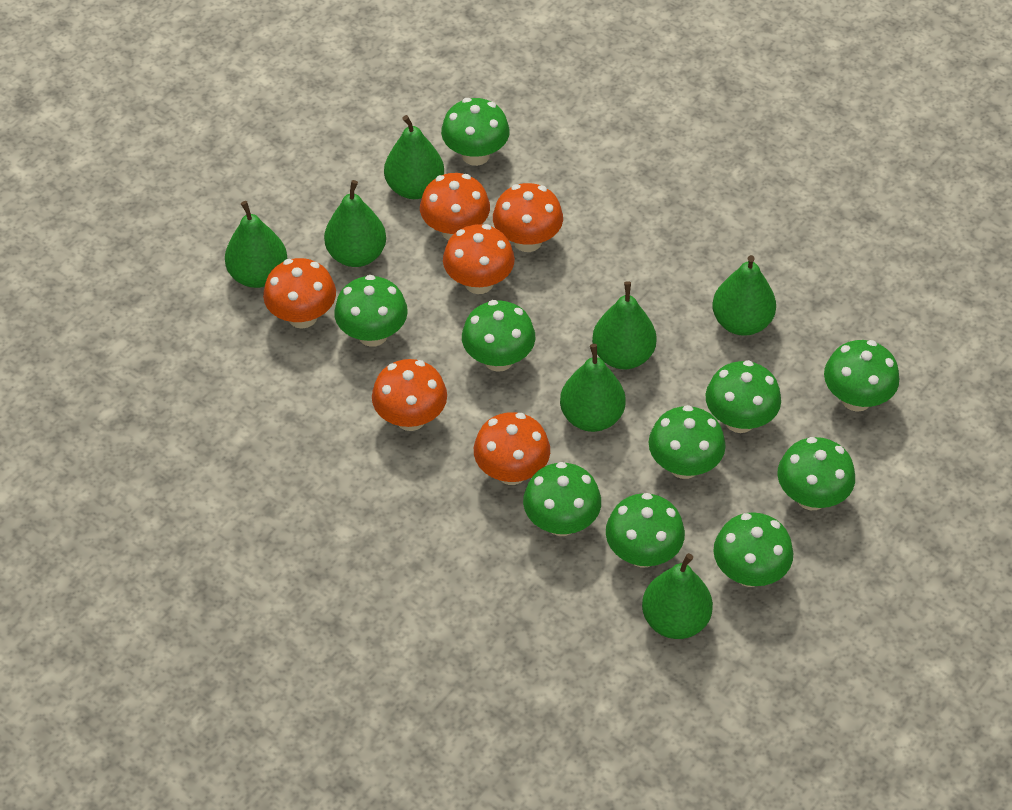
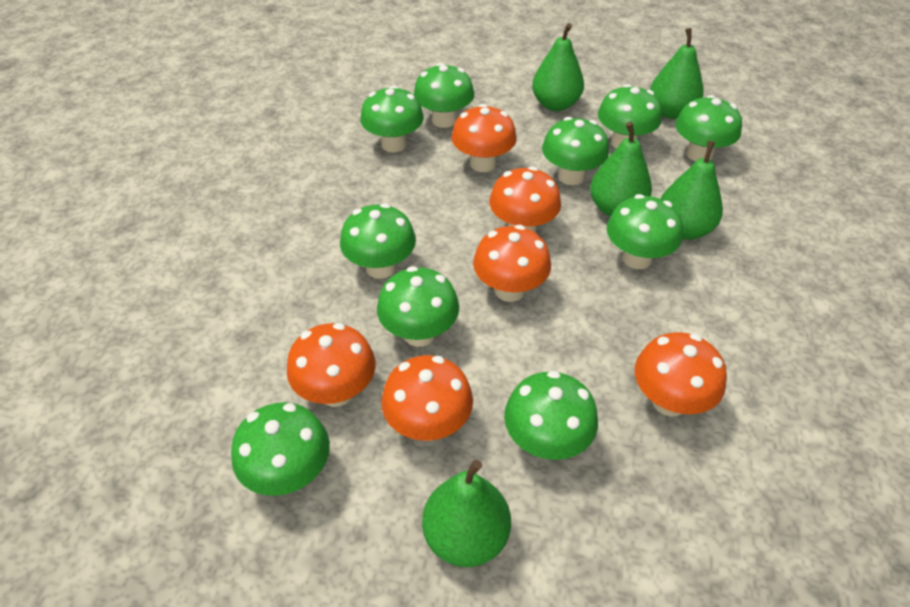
green pear: [225,201,288,288] [324,180,386,267] [384,115,444,199] [560,344,626,432] [592,281,657,369] [642,553,713,639] [712,255,776,336] = 7 -> [422,460,511,567] [532,23,584,111] [590,122,652,217] [650,28,704,119] [660,141,723,240] = 5

